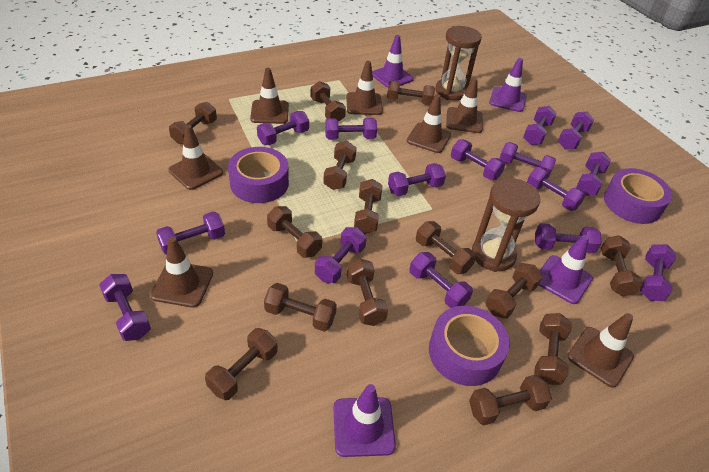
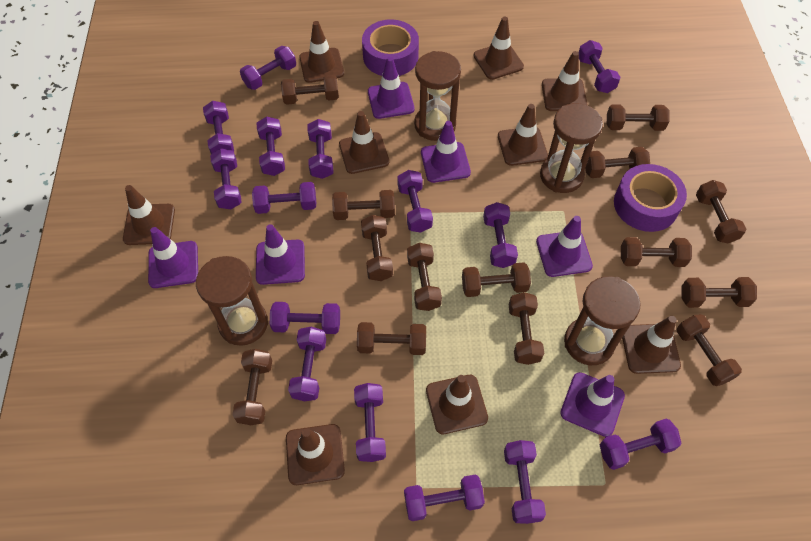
brown hourglass: [435,26,482,101] [472,178,540,272] = 2 -> [196,256,268,346] [414,51,461,141] [540,103,603,193] [564,276,641,365] = 4
brown traffic cone: [150,237,213,308] [169,125,223,190] [250,68,289,124] [346,61,383,115] [407,94,451,153] [446,78,483,133] [567,313,634,387] = 7 -> [123,185,175,245] [286,424,345,485] [299,21,344,83] [339,111,389,174] [426,375,488,434] [474,17,524,80] [498,104,548,166] [542,51,588,111] [622,316,681,374] = 9
purple tape: [228,147,289,203] [429,306,510,386] [604,168,672,224] = 3 -> [362,20,419,76] [614,164,687,232] = 2
purple traffic cone: [333,384,396,457] [372,35,414,88] [489,58,527,112] [539,235,593,304] = 4 -> [148,227,198,288] [256,224,305,285] [368,57,415,119] [421,121,471,183] [536,216,593,277] [560,372,625,437] = 6

